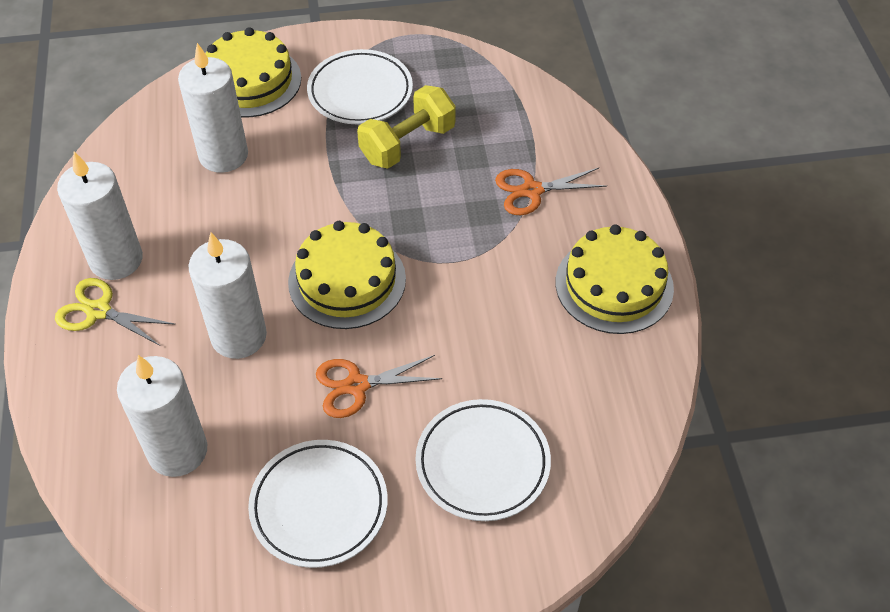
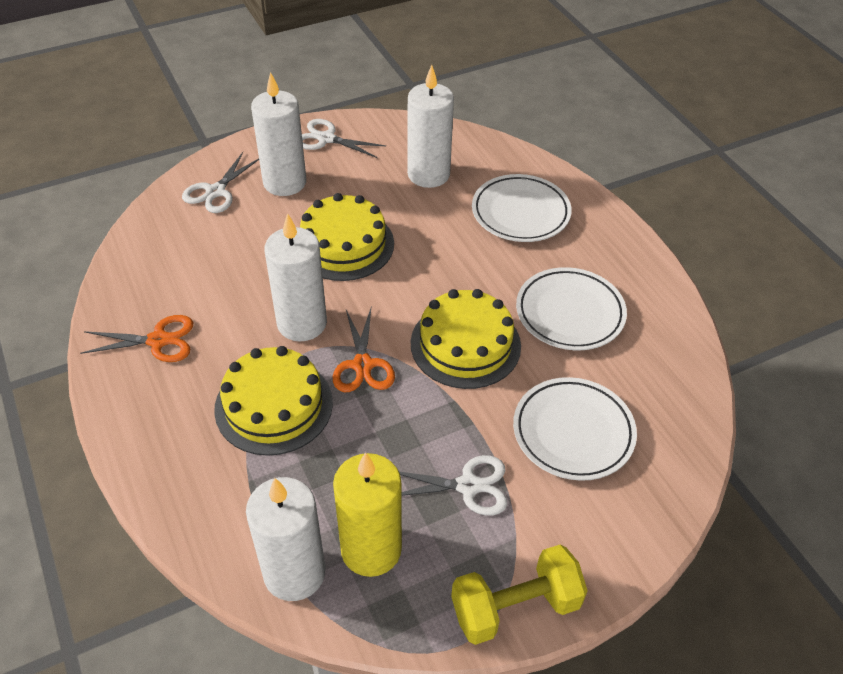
white scissors: none = 0 -> [182,152,259,213] [302,119,386,158] [399,455,507,516] = 3
yellow candle: none = 0 -> [333,452,402,577] = 1
yellow scissors: [55,278,176,346] = 1 -> none = 0

